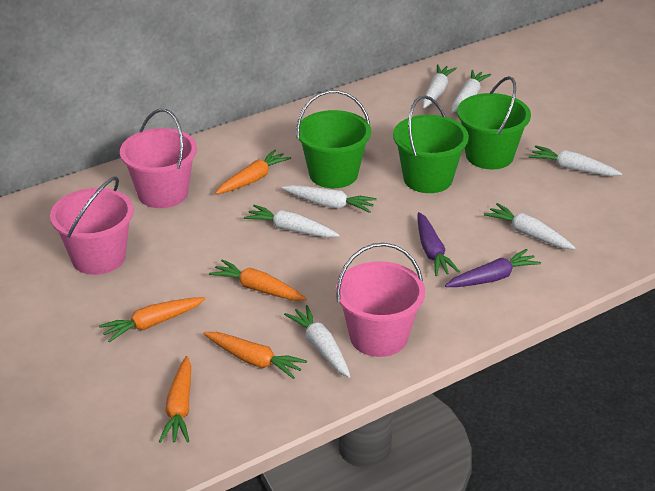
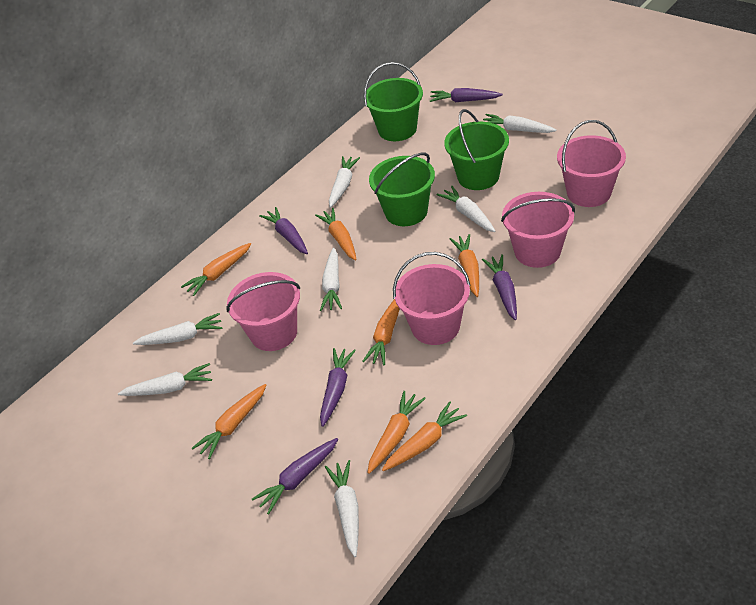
orange carrot: [99,297,205,342] [159,356,191,443] [203,332,307,379] [209,259,307,301] [215,149,291,194] = 5 -> [181,243,251,296] [192,384,266,459] [315,208,357,261] [362,299,400,365] [367,391,426,474] [382,402,467,471] [449,234,479,297] = 7
pink bucket: [50,177,134,275] [120,109,197,208] [336,243,425,357] = 3 -> [226,272,300,351] [393,252,471,345] [501,192,575,268] [557,120,626,207] = 4
purple carrot: [418,212,460,276] [445,249,541,287] = 2 -> [252,438,338,514] [259,207,308,254] [320,348,356,427] [430,88,503,102] [482,254,517,320] = 5

